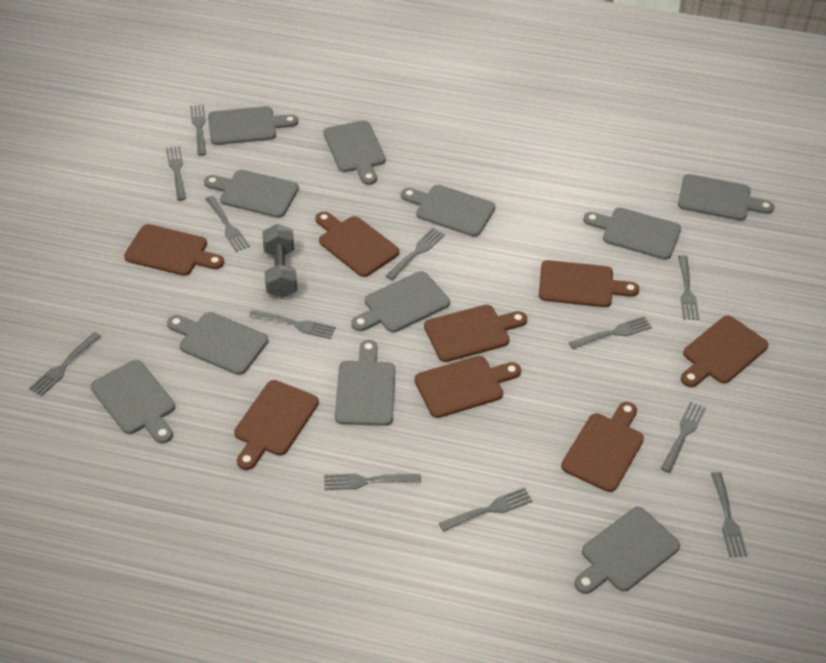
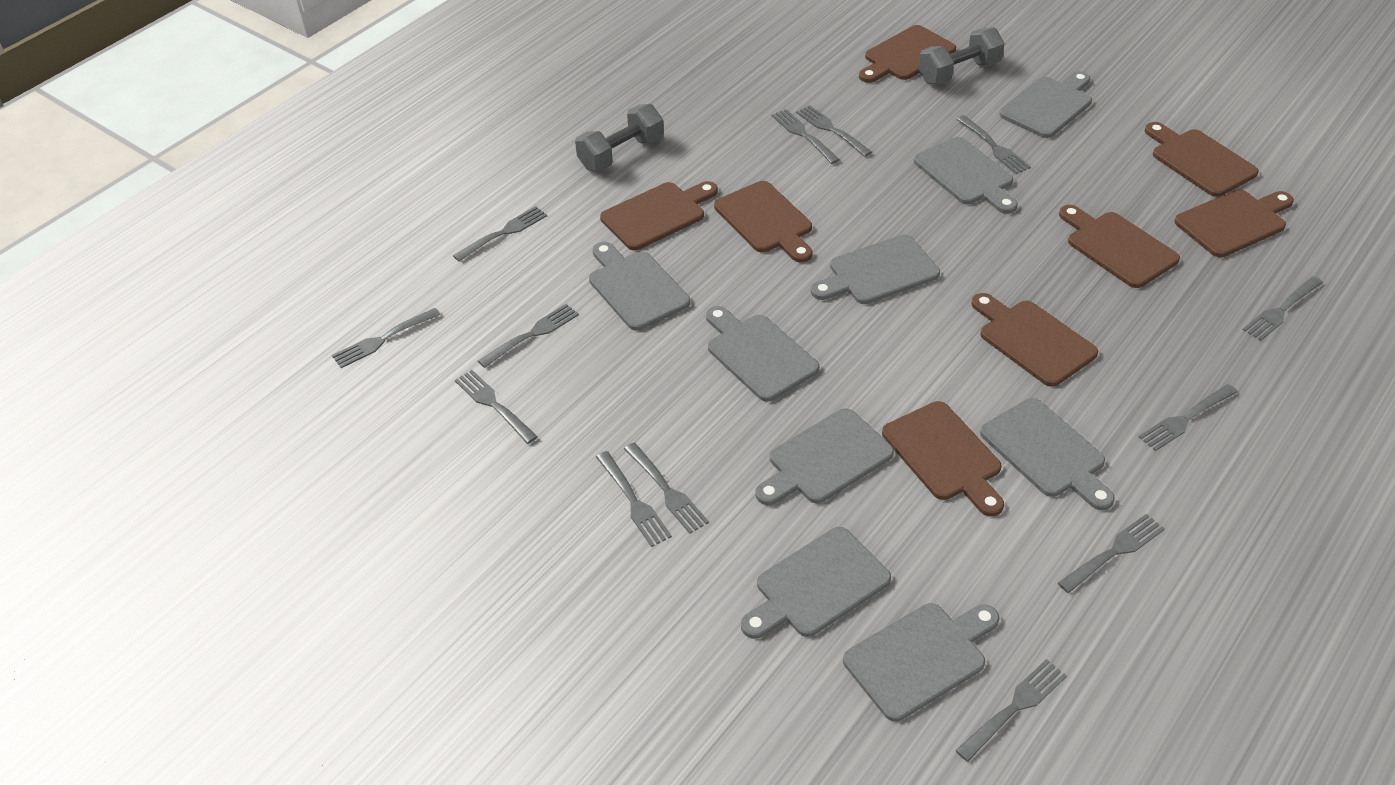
grey cutting board: [91,360,175,443] [167,312,268,375] [204,170,299,218] [208,106,298,145] [324,120,386,185] [335,340,395,426] [351,271,450,332] [401,185,495,237] [574,507,680,594] [583,208,681,260] [678,174,774,221] = 11 -> [589,242,690,331] [706,306,820,402] [741,527,891,639] [755,408,894,505] [811,235,940,304] [843,603,999,722] [914,137,1018,214] [980,398,1115,510] [999,71,1092,138] = 9
grey dumbbell: [262,224,298,298] = 1 -> [575,104,664,171] [918,27,1005,84] = 2
grey fork: [29,332,101,397] [166,146,186,200] [190,105,206,156] [206,196,250,252] [249,310,336,339] [324,474,421,490] [386,228,445,280] [439,488,533,532] [569,316,652,349] [661,402,706,473] [678,255,699,320] [711,472,747,557] = 12 -> [332,308,441,368] [453,206,547,262] [455,370,538,444] [478,304,579,368] [596,451,672,547] [624,443,709,534] [772,109,840,164] [796,105,872,157] [955,659,1067,762] [956,115,1031,174] [1058,514,1165,593] [1139,384,1238,451] [1243,276,1323,341] = 13

